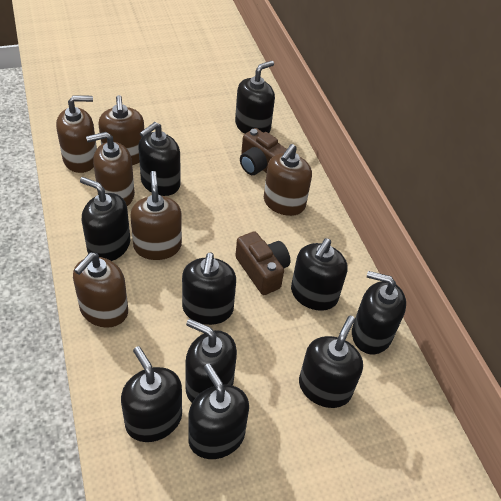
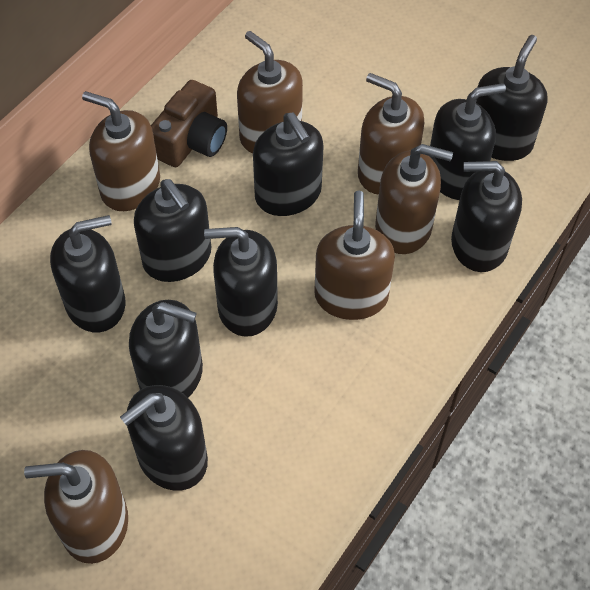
black soap dispenser: [80,177,130,261] [121,346,182,442] [138,122,181,196] [182,252,236,325] [185,319,237,402] [188,364,249,459] [235,61,275,134] [291,238,347,311] [299,316,363,408] [352,271,406,354] = 10 -> [50,215,126,333] [120,385,208,491] [129,300,203,397] [134,179,211,282] [204,227,278,337] [253,112,324,216] [429,83,506,200] [451,161,522,272] [476,35,548,161] = 9
brown camera: [235,231,291,295] [240,128,287,175] = 2 -> [151,80,227,167] = 1

